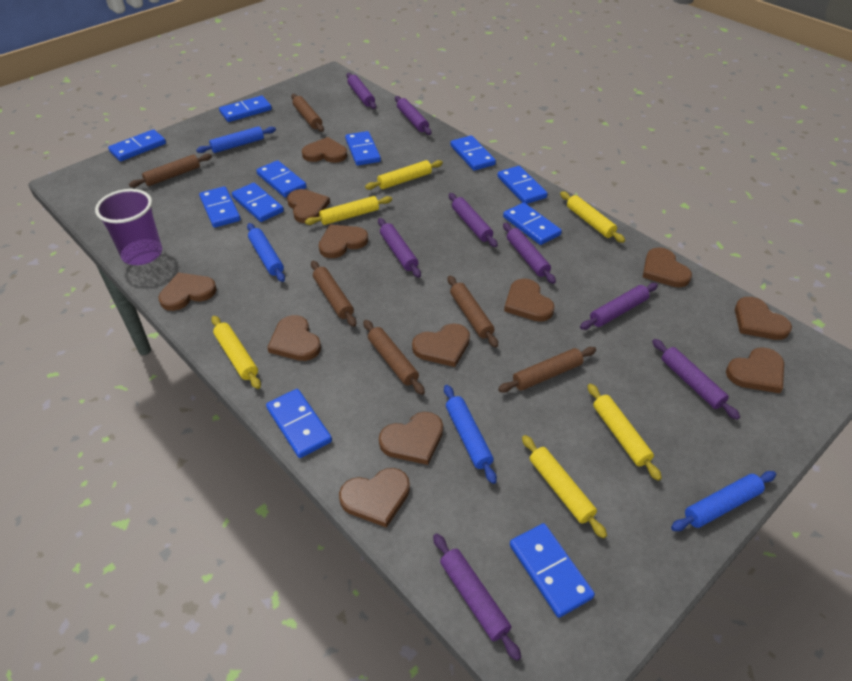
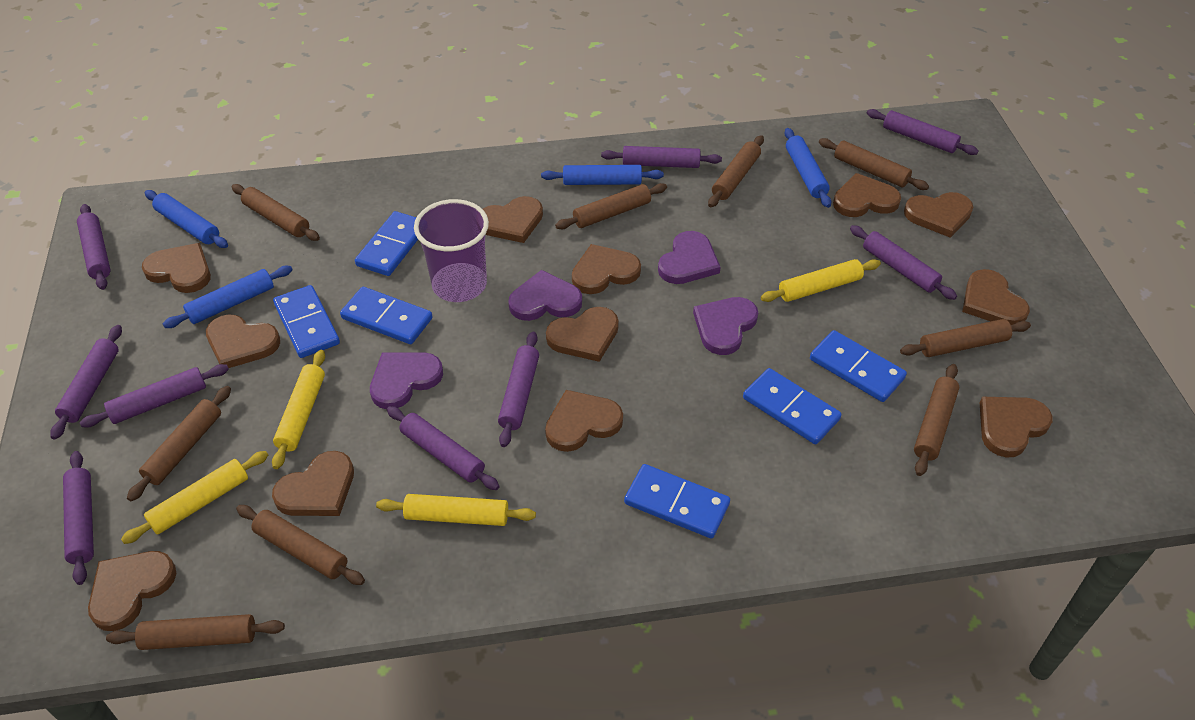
blue domino: [108,129,166,161] [199,186,241,228] [219,96,272,122] [232,183,284,222] [256,160,307,197] [266,389,332,458] [345,131,381,166] [450,135,496,171] [497,166,547,204] [503,203,562,245] [510,523,595,618] = 11 -> [273,285,340,358] [340,287,432,344] [355,211,418,276] [624,464,730,538] [743,368,842,444] [810,330,907,402] = 6
brown rolling pin: [129,154,212,187] [291,94,324,132] [311,261,356,327] [363,320,425,395] [448,276,498,348] [498,347,596,393] = 6 -> [106,614,285,650] [127,386,231,501] [232,184,320,241] [236,505,365,585] [555,183,667,229] [708,135,764,207] [819,138,929,190] [900,319,1031,357] [914,364,959,476] = 9
purple heart: none = 0 -> [370,352,443,409] [508,270,582,321] [658,231,721,284] [693,297,758,355] = 4
purple rolling pin: [346,73,376,109] [378,218,421,278] [395,96,432,135] [433,533,521,661] [449,193,498,247] [503,223,556,284] [580,283,658,330] [652,339,740,420] = 8 -> [50,325,122,440] [63,451,94,585] [77,204,111,290] [80,364,229,427] [387,406,500,490] [498,331,539,447] [601,146,722,168] [850,225,957,300] [867,109,979,155] = 9
yellow rolling pin: [211,316,261,389] [305,196,392,225] [365,160,443,190] [522,435,607,539] [560,191,625,243] [588,384,662,481] = 6 -> [121,451,268,544] [272,350,325,469] [376,494,536,526] [761,259,881,302] = 4

